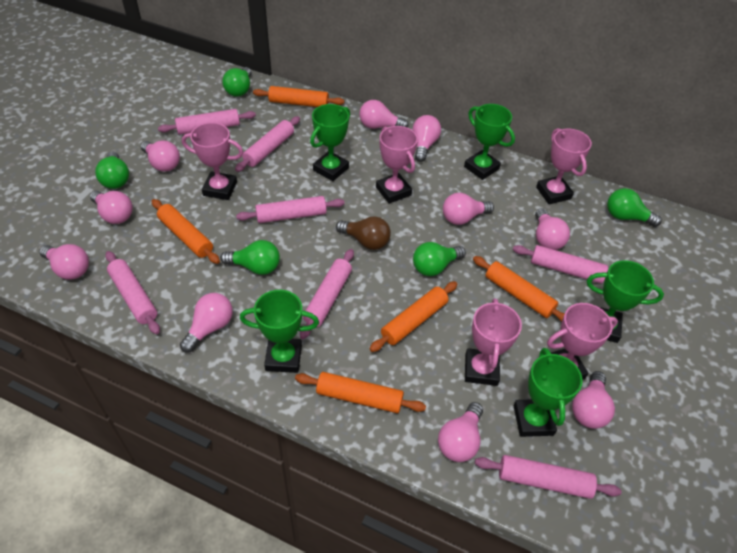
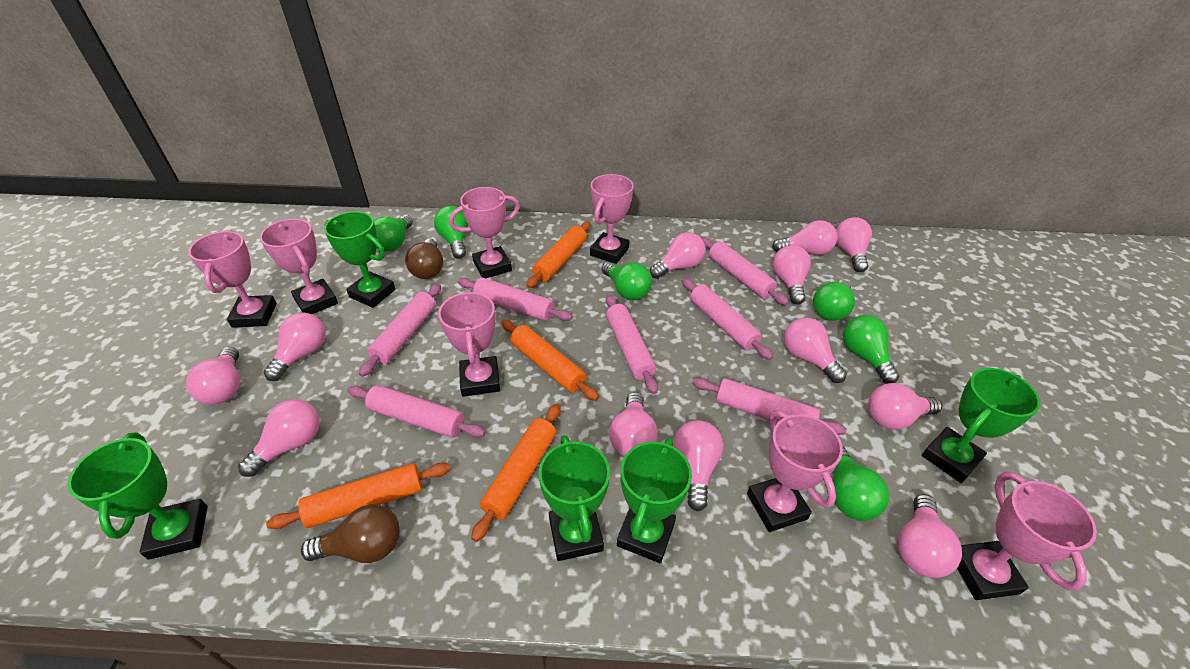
brown light bulb: [336,216,391,250] = 1 -> [301,504,400,563] [405,239,443,279] = 2
green light bulb: [95,152,129,189] [220,240,280,275] [222,67,252,96] [413,242,466,276] [607,188,662,227] = 5 -> [374,215,413,252] [434,206,469,259] [601,262,652,300] [813,280,855,321] [833,445,889,521] [843,315,899,384] = 6
orange rolling pin: [152,199,220,264] [253,86,344,107] [295,372,426,413] [369,281,457,352] [473,256,565,322] = 5 -> [266,463,451,529] [471,404,560,542] [501,320,599,401] [526,221,591,288] = 4
pink light bulb: [39,244,89,280] [90,191,133,224] [141,140,180,172] [180,293,233,353] [359,100,409,129] [412,115,441,162] [438,402,483,462] [443,193,494,225] [535,208,570,250] [572,371,615,429] = 10 -> [186,347,240,404] [238,399,320,477] [264,313,326,381] [609,392,658,456] [650,232,705,279] [674,420,724,511] [772,220,838,255] [773,245,811,305] [784,318,847,383] [836,217,872,272] [868,383,942,430] [897,494,962,578] = 12
pink trophy: [182,122,243,200] [376,126,418,204] [465,298,522,386] [536,128,592,204] [545,303,618,379] = 5 -> [188,231,277,328] [260,219,338,314] [438,291,500,397] [449,187,520,278] [590,174,634,264] [747,410,843,532] [957,471,1097,600] = 7

